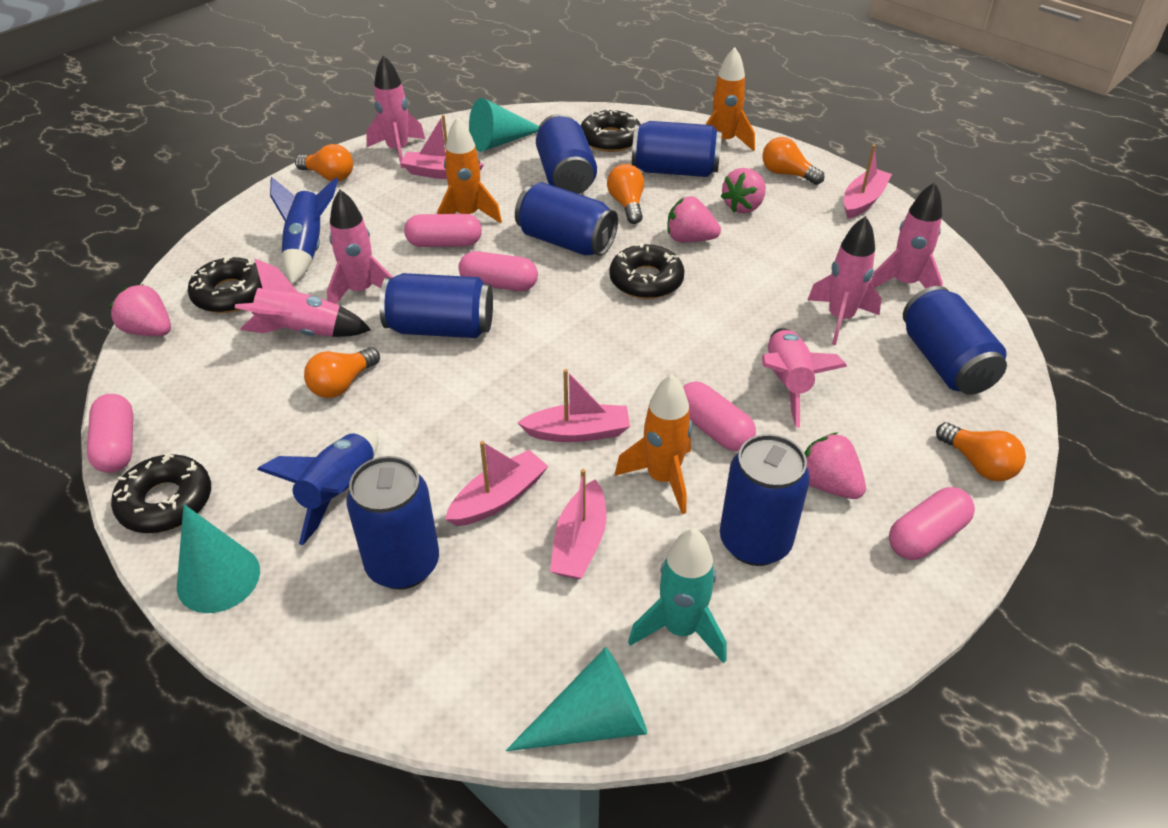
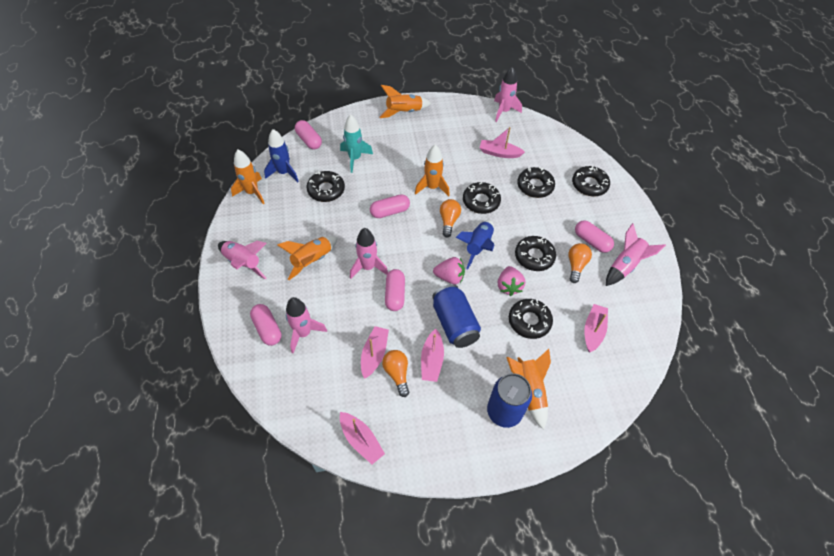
black donut: [111,453,211,533] [188,256,262,313] [581,108,641,152] [609,243,685,299] = 4 -> [307,171,345,202] [463,182,501,214] [509,299,553,339] [515,236,556,271] [517,167,555,198] [572,166,610,197] = 6
blue can: [346,456,439,589] [379,273,493,338] [515,182,618,256] [536,114,597,194] [632,121,722,177] [720,434,810,566] [903,286,1007,395] = 7 -> [432,284,481,348] [487,373,532,428] = 2
orange light bulb: [295,144,353,181] [304,347,380,398] [607,164,644,224] [762,137,825,185] [936,422,1026,481] = 5 -> [382,350,409,397] [440,199,461,237] [568,243,592,283] = 3
orange rocket: [437,117,502,223] [615,374,692,514] [705,47,755,151] = 3 -> [231,150,265,205] [277,236,338,280] [379,85,431,118] [415,145,450,197] [506,349,551,430] = 5
pink rocket: [235,259,371,337] [327,190,393,304] [366,55,425,168] [762,328,847,428] [808,216,882,345] [870,182,943,289] = 6 -> [218,241,267,279] [286,297,327,353] [350,228,388,279] [494,67,522,122] [606,223,666,286] = 5
pink strawberry: [109,284,171,336] [667,196,721,242] [720,168,766,213] [804,432,866,499] = 4 -> [433,257,465,284] [498,266,525,296] = 2
turquoise cone: [177,504,260,613] [469,98,539,152] [506,647,647,751] = 3 -> none = 0

